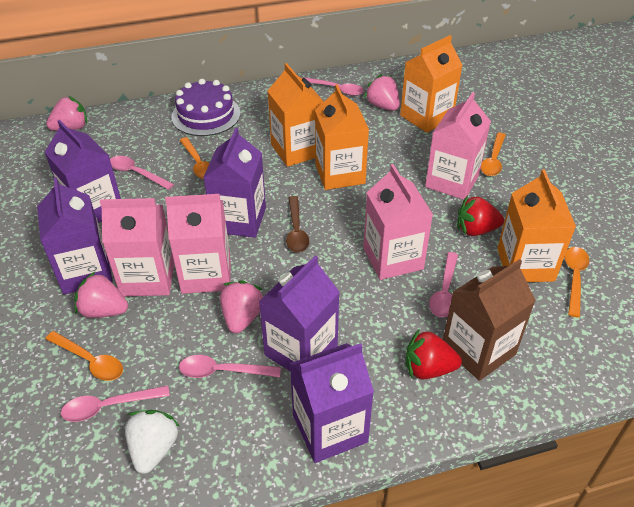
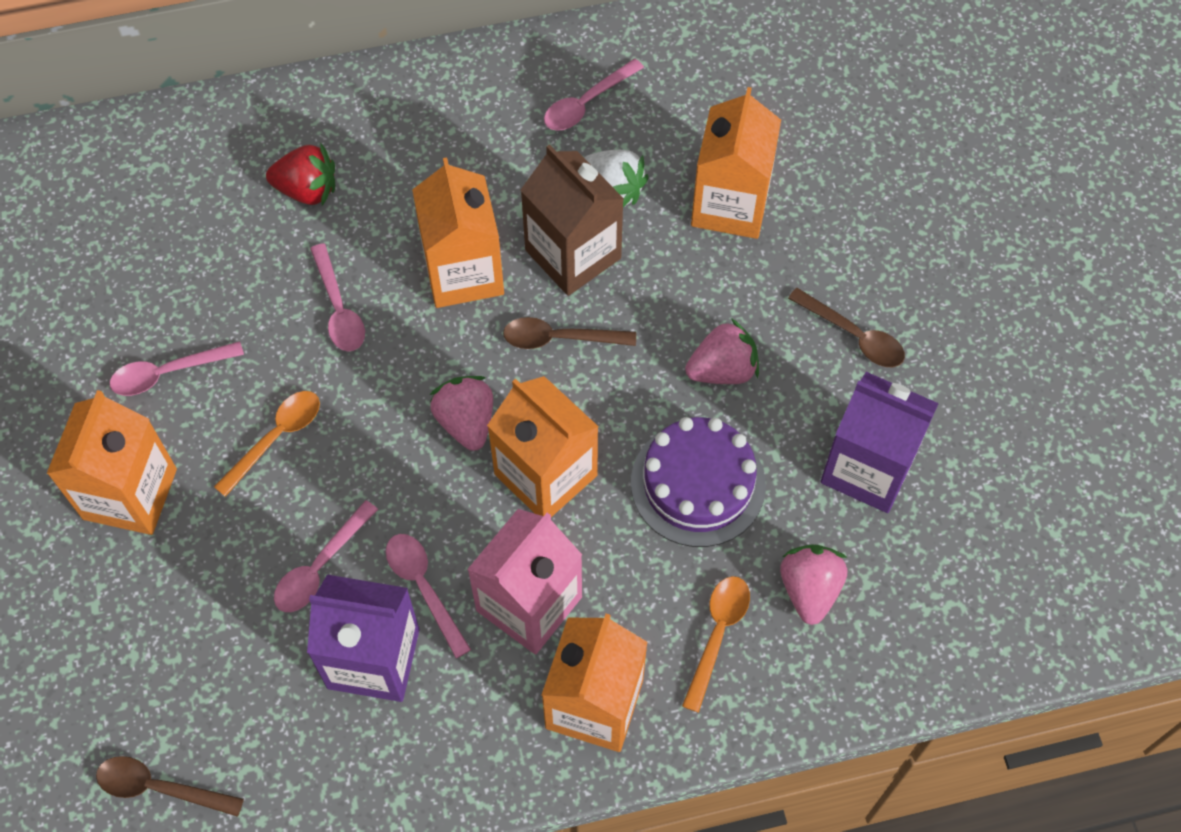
brown spoon: [286,196,309,252] = 1 -> [96,756,244,817] [503,317,636,349] [788,288,905,367] = 3
orange carton: [268,63,324,167] [315,84,369,190] [400,35,463,133] [497,169,576,282] = 4 -> [46,390,177,535] [412,158,504,308] [487,376,599,517] [542,614,648,752] [691,87,781,239] = 5
orange spoon: [45,331,123,381] [180,137,210,179] [481,133,506,176] [565,247,589,318] = 4 -> [214,391,320,497] [682,576,750,713] = 2
pink carton: [100,198,174,296] [165,194,230,294] [363,164,433,280] [425,92,491,200] = 4 -> [467,509,582,654] = 1
pink strawberry: [46,96,87,131] [74,272,128,318] [220,280,264,333] [364,74,400,111] = 4 -> [430,376,493,451] [685,318,759,384] [780,544,848,625] = 3
purple carton: [37,177,113,294] [44,120,121,223] [203,127,266,238] [259,256,339,371] [290,343,374,463] = 5 -> [307,574,419,702] [820,372,939,513] = 2
red strawberry: [405,329,462,379] [457,195,504,236] = 2 -> [266,143,335,206] = 1

